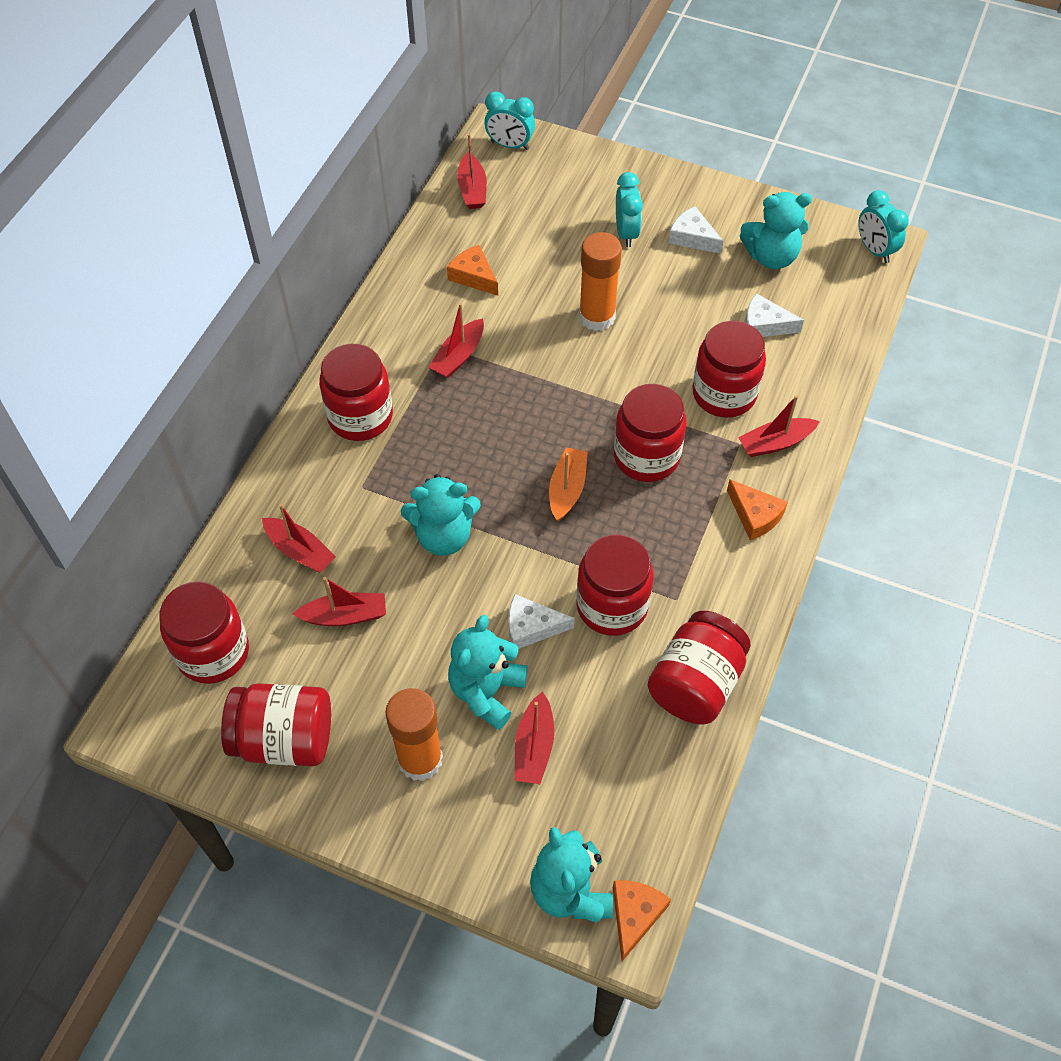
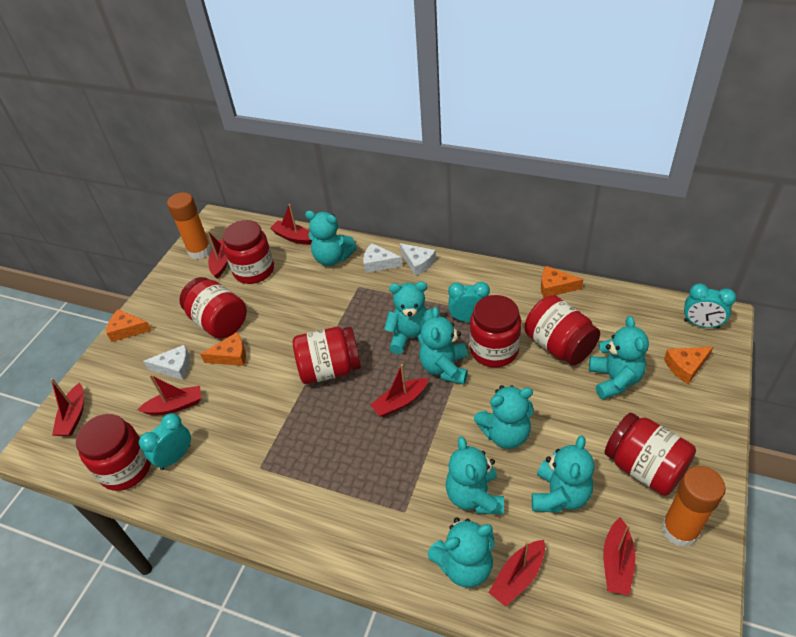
orange boat: [549,447,588,521] = 1 -> none = 0
orange cheese: [447,245,498,296] [613,880,671,961] [727,479,788,540] = 3 -> [106,309,152,342] [200,333,246,366] [541,266,584,298] [664,346,714,384] = 4
red boat: [262,504,336,573] [293,577,386,626] [428,303,484,378] [457,134,487,209] [515,692,554,784] [738,395,820,457] = 6 -> [51,378,84,436] [137,375,201,415] [207,231,228,279] [270,204,312,245] [370,364,429,417] [488,540,545,607] [603,517,636,595] = 7
turquoise teddy bear: [401,474,481,556] [448,615,528,730] [530,827,613,923] [740,192,812,269] = 4 -> [305,211,357,266] [384,282,432,354] [419,307,468,385] [428,517,495,588] [446,436,504,514] [474,385,533,449] [532,436,594,513] [589,316,649,399] = 8

